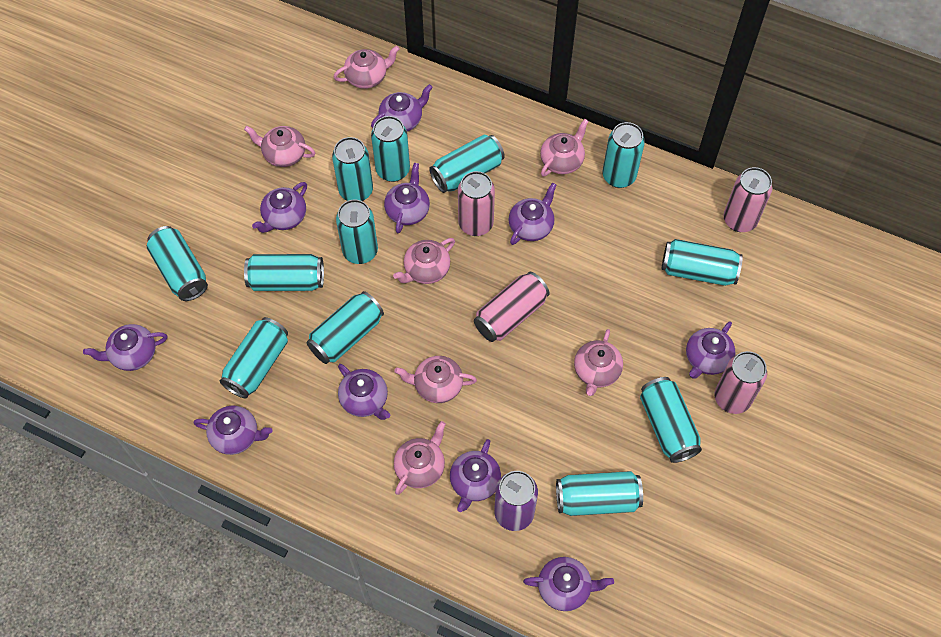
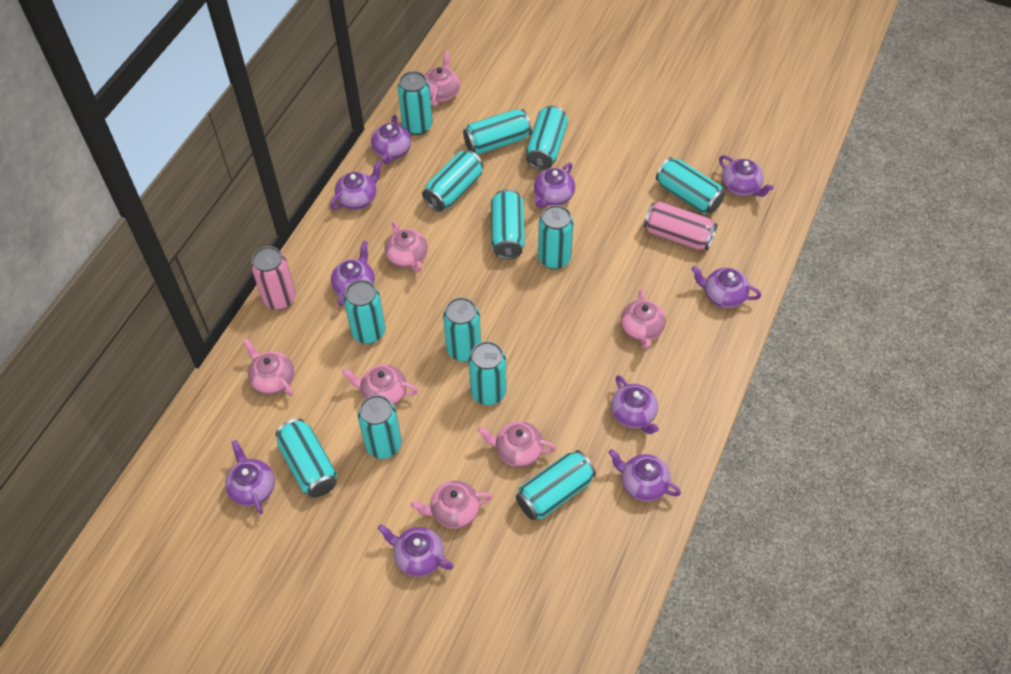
pink can: [458,171,495,236] [474,272,550,342] [715,351,767,414] [724,167,772,232] = 4 -> [251,246,296,310] [644,201,717,250] = 2
purple can: [494,471,538,531] = 1 -> none = 0
turquoise can: [147,226,208,301] [220,317,288,398] [244,254,324,291] [307,291,384,364] [332,137,373,201] [336,199,378,264] [371,116,410,182] [429,135,505,193] [556,471,643,516] [602,122,645,188] [640,377,702,463] [662,239,743,286] = 12 -> [276,418,337,498] [344,280,386,344] [358,395,402,459] [398,71,433,135] [422,150,483,212] [443,297,481,361] [463,109,532,155] [469,341,507,405] [491,189,525,259] [516,450,596,520] [526,106,568,170] [538,205,574,269] [656,157,725,214] = 13

